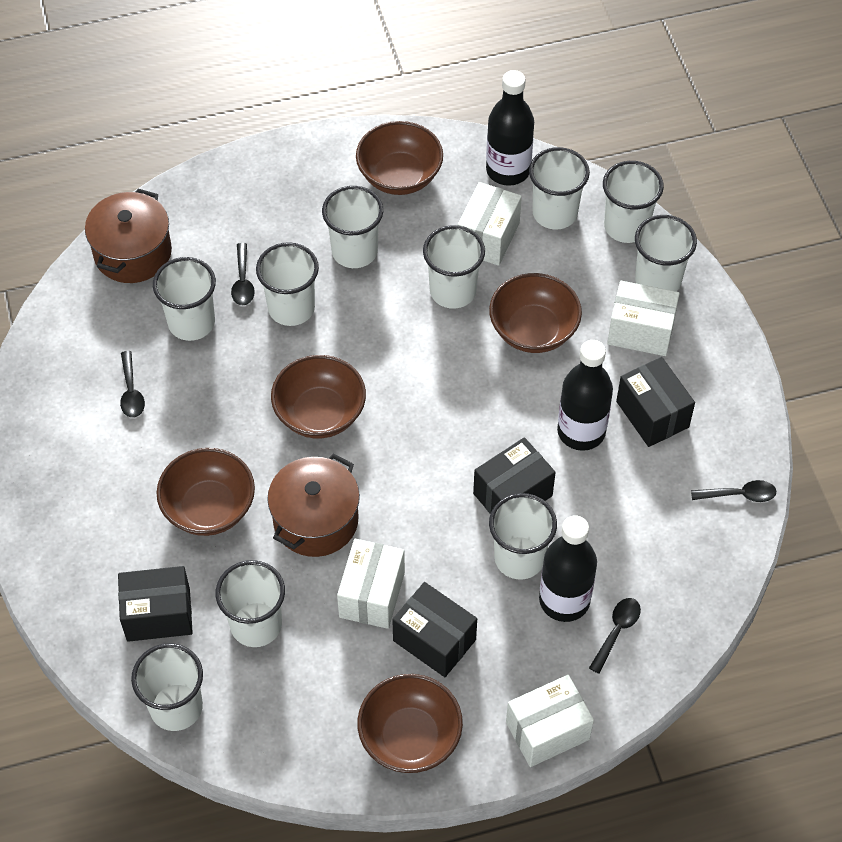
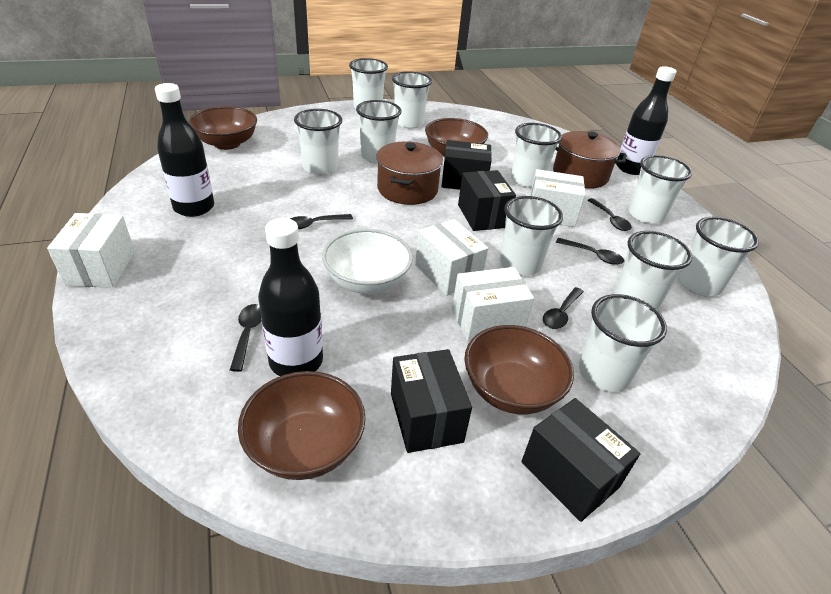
black spoon: [120,351,145,418] [231,243,255,305] [589,598,641,674] [691,480,776,502] = 4 -> [230,304,262,372] [290,214,353,229] [543,287,584,329] [556,238,624,265] [588,198,632,231] = 5
brown bowl: [156,448,255,536] [271,355,366,438] [356,121,443,195] [357,674,463,773] [489,273,582,353] = 5 -> [189,106,257,150] [238,371,366,480] [425,118,488,157] [464,325,574,414] = 4
white bowl: none = 0 -> [322,229,413,294] = 1

